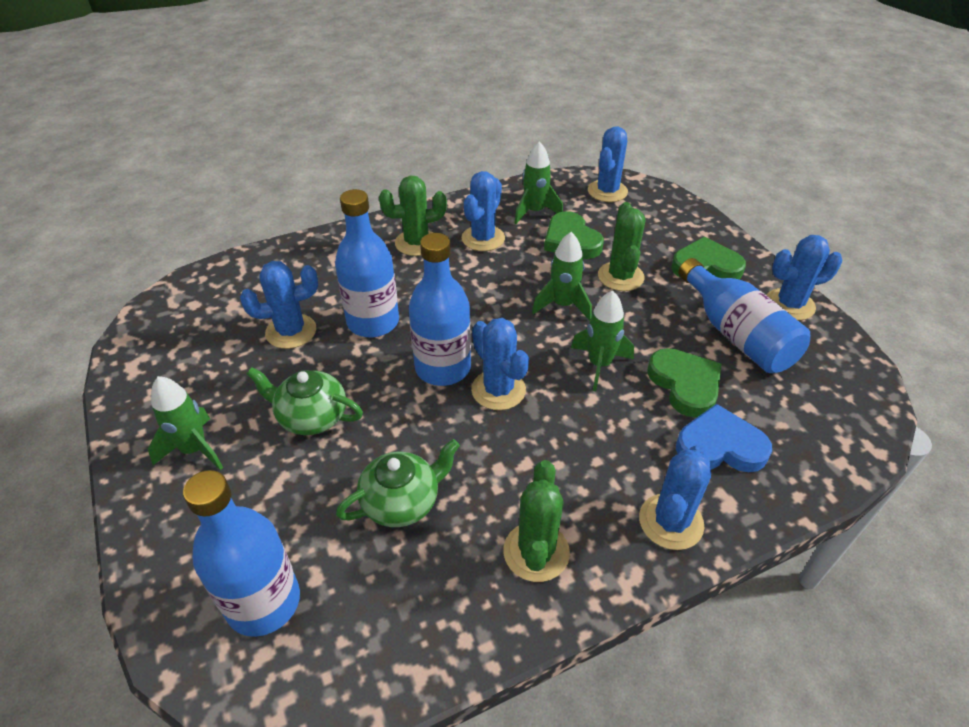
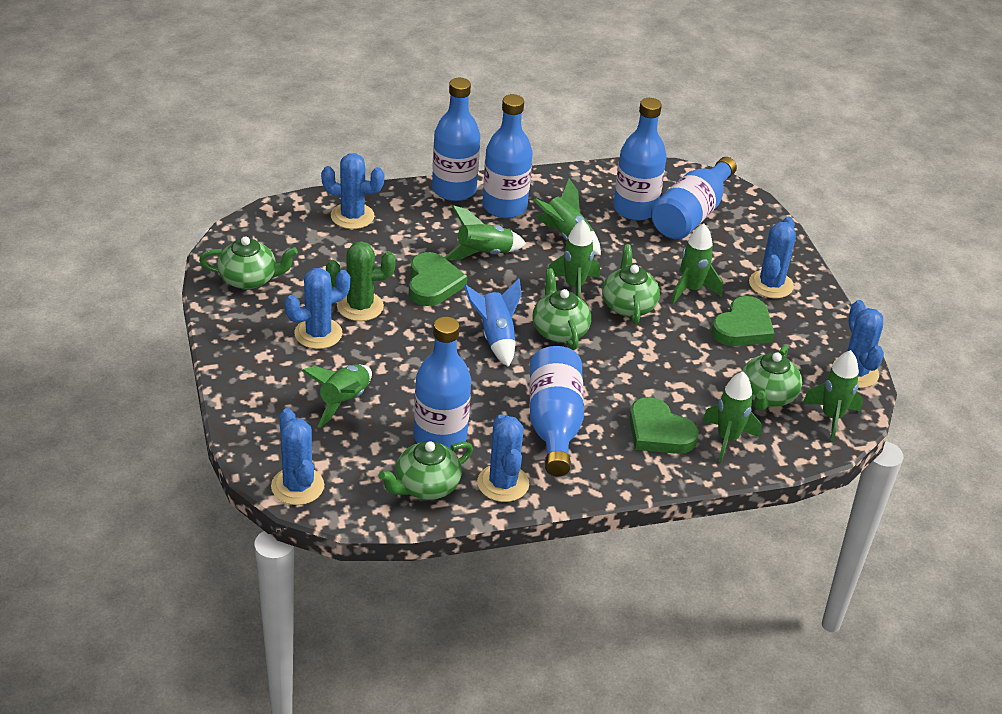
blue bottle: [183,470,300,637] [335,189,399,337] [409,233,471,386] [678,258,810,373] = 4 -> [414,317,471,449] [432,78,480,201] [482,94,533,218] [529,346,584,476] [613,98,667,221] [651,157,737,239] = 6
blue heart: [676,404,772,472] = 1 -> none = 0
blue rocket: none = 0 -> [464,278,521,367] = 1
green cactus: [379,175,447,256] [503,460,570,582] [598,202,645,291] = 3 -> [326,241,396,321] = 1
green rocket: [148,376,223,470] [514,141,563,224] [532,232,592,321] [571,290,634,391] = 4 -> [302,364,372,428] [444,205,526,260] [533,179,601,255] [548,220,600,298] [671,224,723,304] [702,371,762,462] [802,350,863,441] = 7
green teapot: [247,367,363,435] [336,439,460,527] = 2 -> [199,236,298,290] [379,441,473,500] [532,268,591,350] [602,244,660,324] [742,345,802,411] = 5

